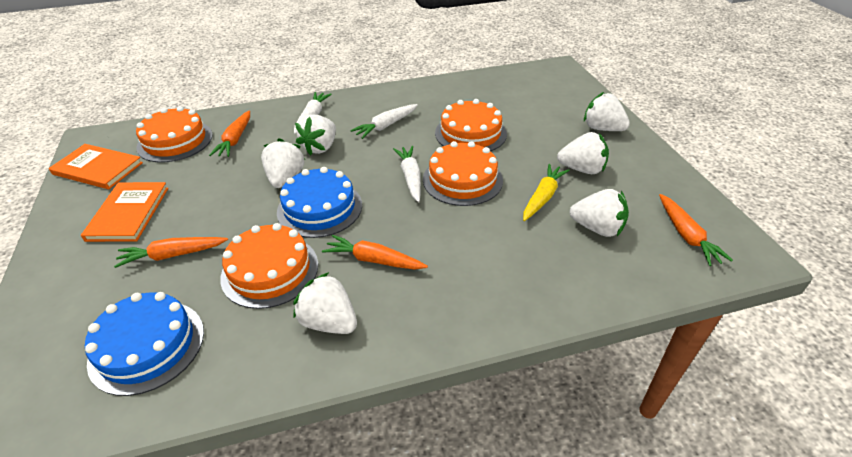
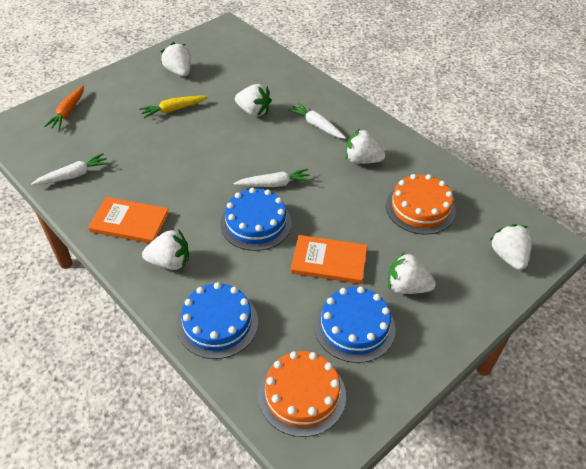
blue cake: [85,292,204,396] [277,167,362,238] = 2 -> [177,282,258,359] [220,188,292,251] [314,286,396,363] = 3
orange cake: [136,106,213,163] [220,223,318,309] [423,141,503,206] [435,99,507,151] = 4 -> [258,351,346,437] [386,174,456,235] = 2
orange carrot: [114,237,228,268] [209,110,250,157] [322,235,428,270] [659,194,733,266] = 4 -> [44,86,84,130] = 1

